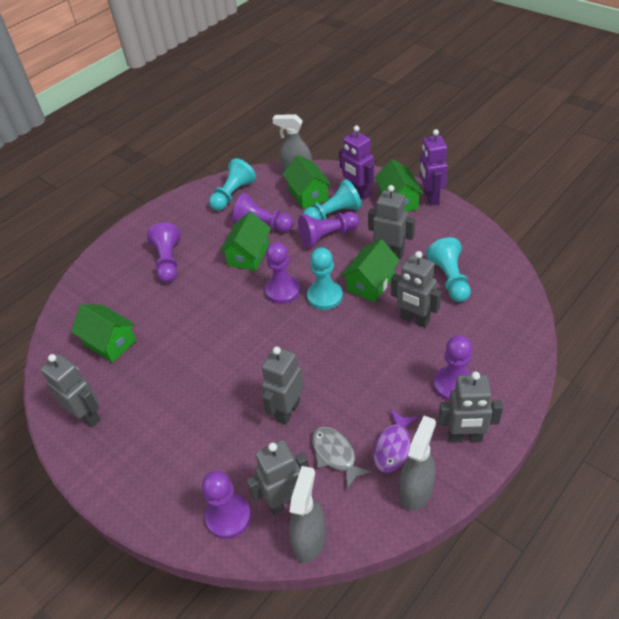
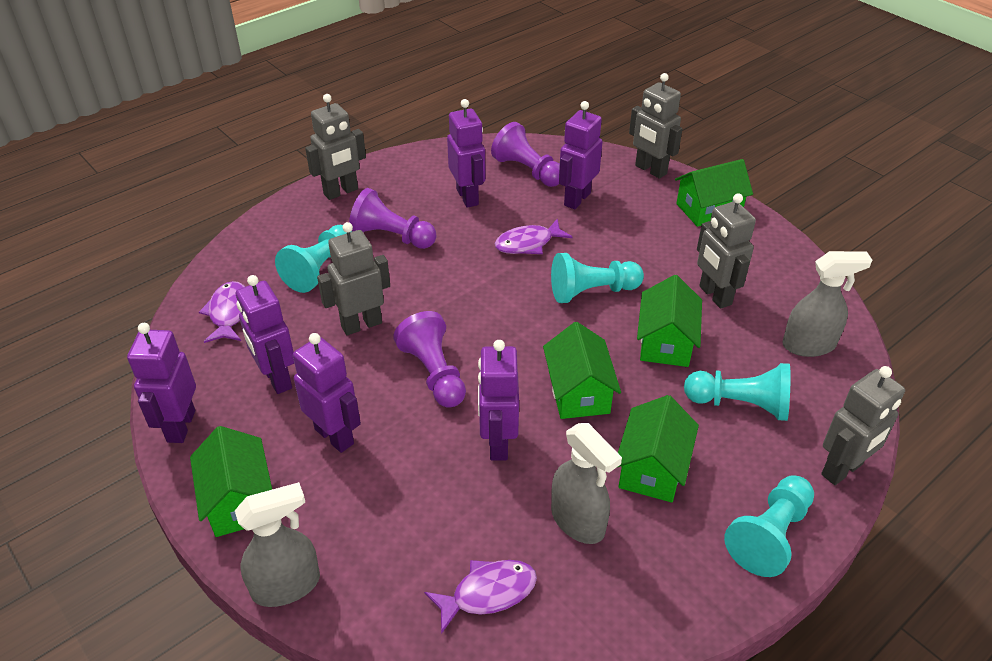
grey fish: [312,427,372,489] = 1 -> none = 0
grey robot: [41,354,101,427] [247,440,309,515] [262,347,304,425] [368,185,415,259] [391,251,441,328] [438,371,503,443] = 6 -> [305,94,366,200] [317,222,390,335] [629,73,682,179] [697,193,756,309] [821,366,905,485] = 5
purple fish: [373,409,419,473] = 1 -> [199,281,245,343] [424,560,537,634] [495,218,573,254] = 3
purple pawn: [147,223,181,283] [202,471,251,539] [233,193,294,232] [265,242,300,304] [298,212,359,248] [434,335,472,401] = 6 -> [349,188,437,249] [393,311,466,408] [491,122,560,187] = 3
purple robot: [339,126,374,200] [419,129,448,206] = 2 -> [127,323,196,443] [236,275,294,394] [293,333,361,453] [447,99,486,208] [478,340,519,460] [559,101,603,209] = 6

